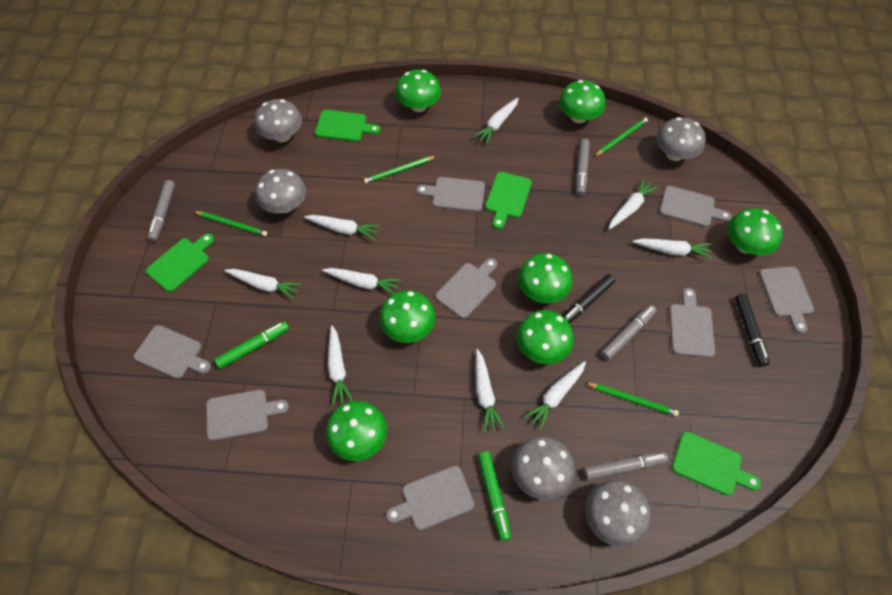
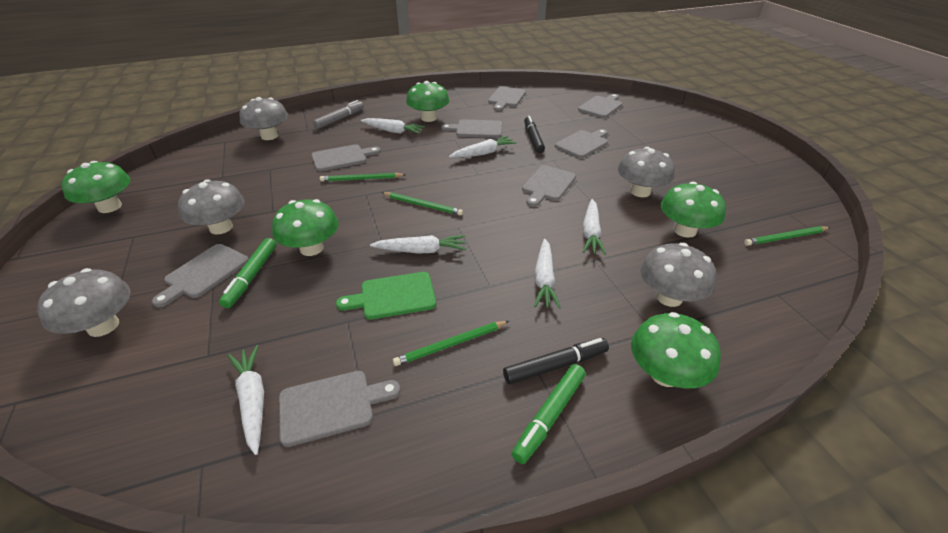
green cutting board: [146,233,214,292] [315,110,380,141] [485,172,532,229] [672,432,761,495] = 4 -> [336,272,436,319] = 1
green mushroom: [326,401,387,461] [379,290,435,343] [395,70,441,112] [517,310,574,364] [518,253,572,303] [559,80,605,123] [728,208,783,255] = 7 -> [61,161,130,213] [272,199,338,256] [406,81,449,122] [631,312,721,389] [661,182,726,238] = 5
grey marker: [148,180,175,241] [576,139,590,196] [583,451,668,480] [601,305,656,360] = 4 -> [313,100,364,129] = 1
white carrot: [224,269,302,300] [304,215,380,240] [322,268,401,294] [328,325,353,406] [473,98,519,145] [476,349,505,433] [524,361,586,430] [609,178,658,229] [633,238,712,259] = 9 -> [228,345,264,455] [361,118,425,134] [370,235,466,254] [449,136,517,158] [534,239,561,309] [583,199,606,255] = 6

